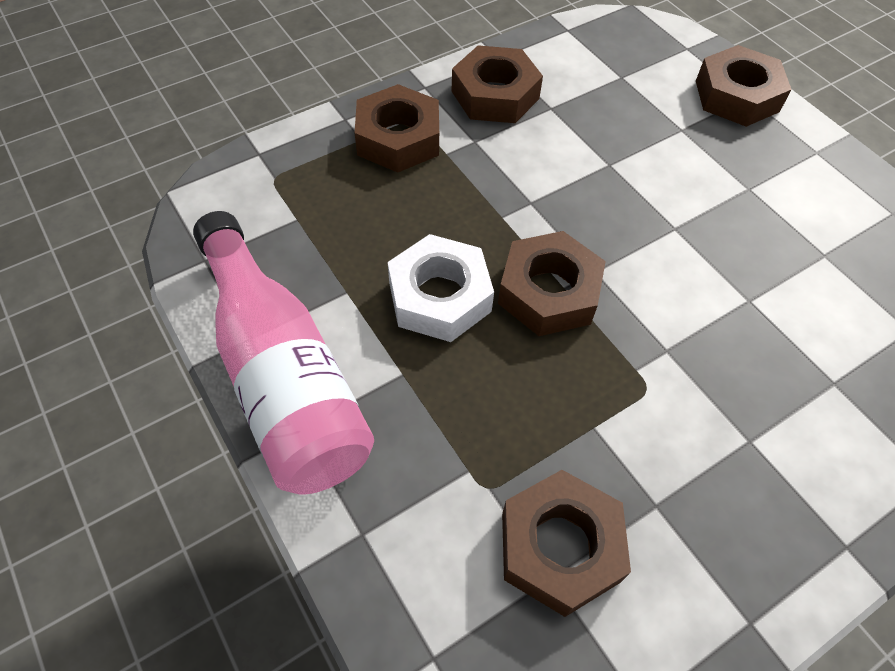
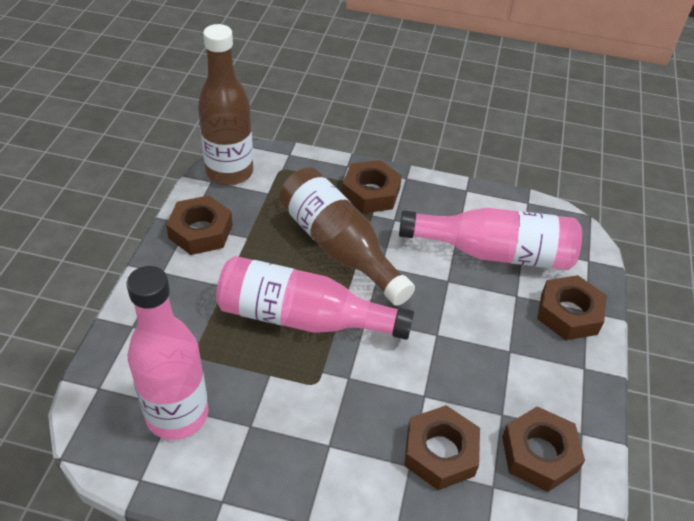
brown bottle: none = 0 -> [198,24,253,186] [279,167,415,306] = 2
pink bottle: [193,211,374,494] = 1 -> [126,266,209,440] [216,256,414,340] [399,208,582,270] = 3
white nut: [388,234,494,342] = 1 -> none = 0

